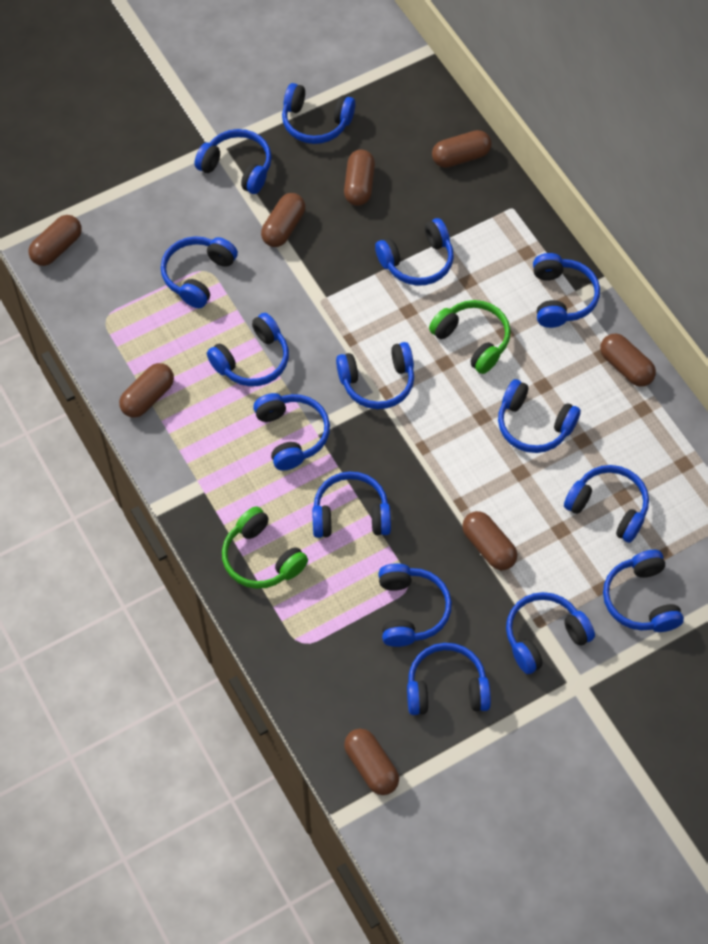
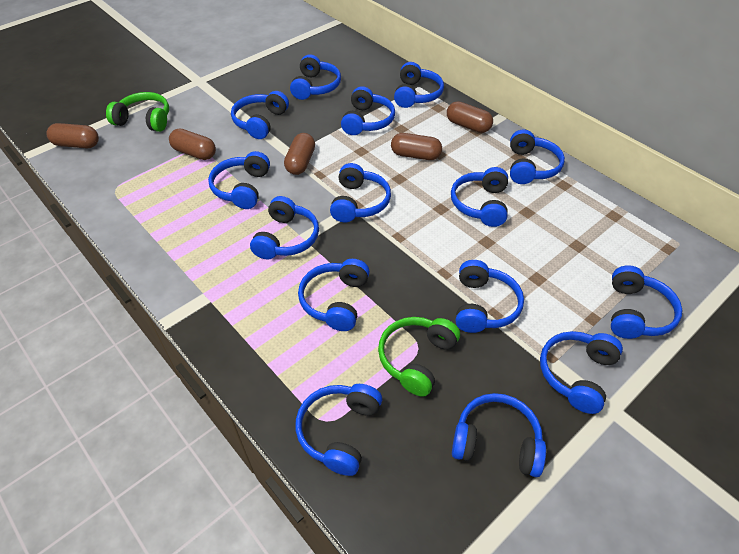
brown capsule: [29,215,82,266] [119,363,174,418] [261,193,305,247] [344,149,375,206] [344,729,399,795] [432,130,491,168] [462,511,517,570] [600,333,656,387] = 8 -> [46,123,99,148] [169,128,216,160] [284,133,315,175] [391,133,442,160] [447,101,493,133] = 5

